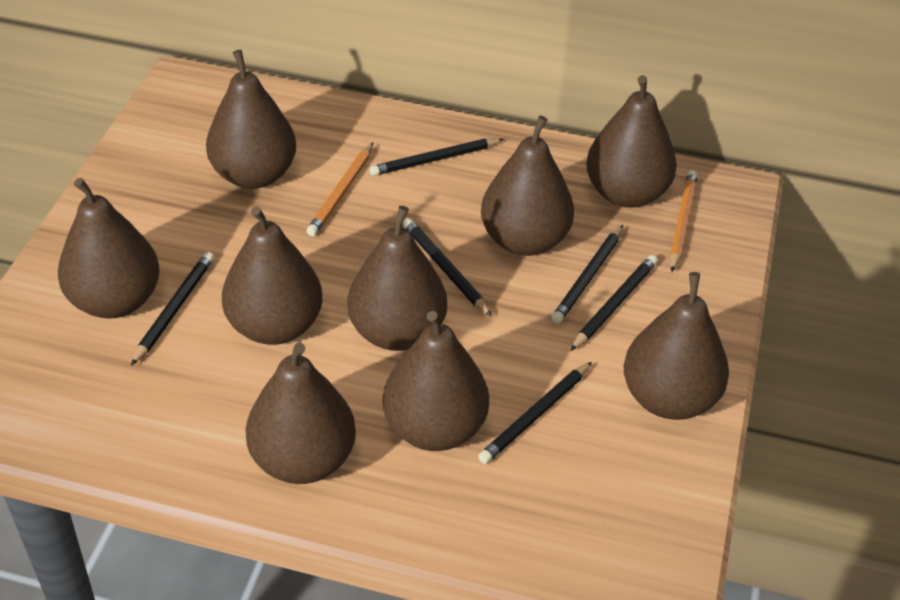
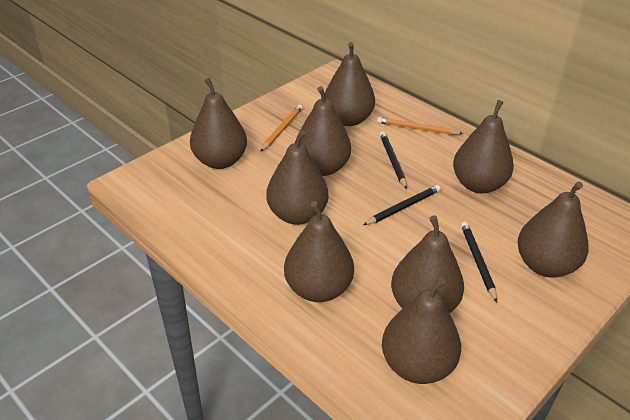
black pencil: [131,252,214,366] [369,138,504,176] [403,218,492,316] [478,362,592,464] [551,225,623,324] [570,255,658,351] = 6 -> [363,185,441,225] [380,131,407,189] [461,221,497,302] = 3

